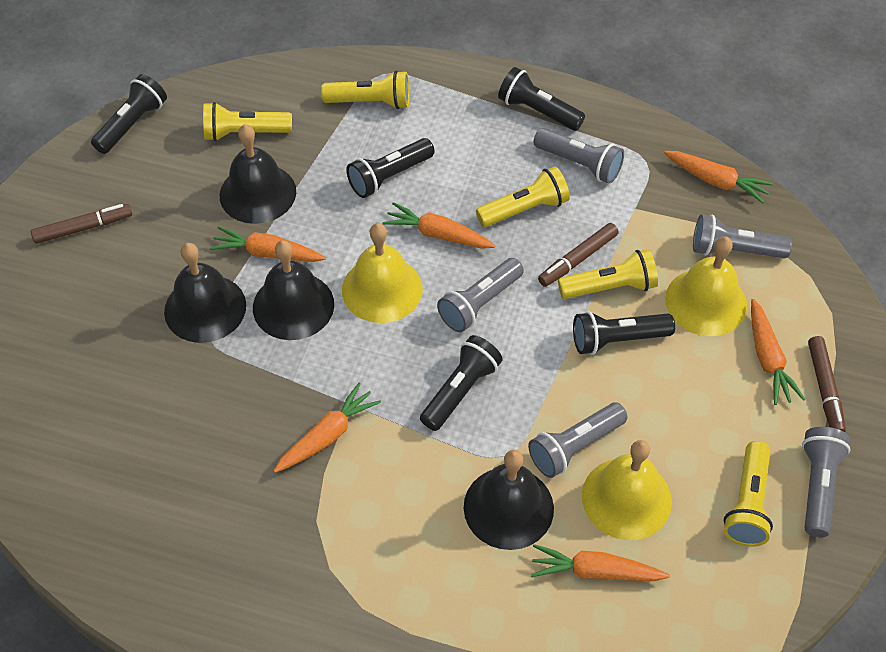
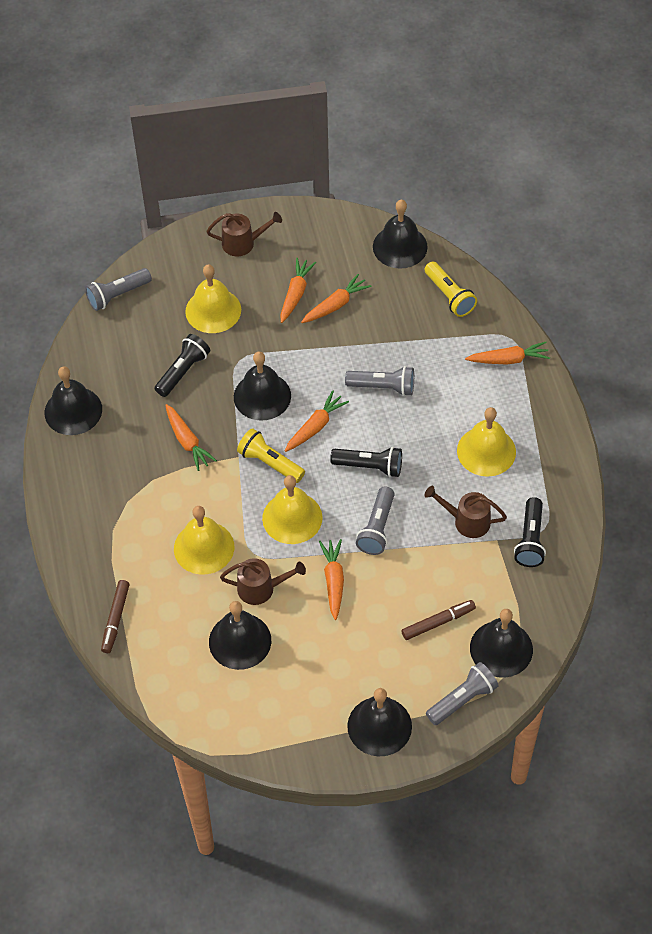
black bell: [164,243,246,343] [220,124,296,224] [253,240,334,340] [464,450,554,550] = 4 -> [45,366,102,435] [209,601,271,670] [234,352,291,420] [347,688,412,756] [373,200,428,269] [470,609,533,678] = 6
black flashlight: [91,74,167,154] [346,138,435,198] [420,335,503,431] [498,67,585,131] [573,311,675,355] = 5 -> [154,334,210,397] [330,447,402,477] [514,497,546,567] = 3
brown marker: [31,204,132,244] [538,223,619,287] [808,336,846,432] = 3 -> [101,580,130,653] [401,600,476,640] = 2
brown watering can: none = 0 -> [207,212,282,256] [220,558,306,605] [425,486,507,538] = 3
grey flashlight: [437,258,524,332] [528,402,628,478] [534,128,624,184] [693,214,792,258] [802,427,850,537] = 5 -> [85,268,152,311] [345,366,414,396] [356,487,395,555] [426,662,498,725] = 4
yellow bell: [342,223,423,323] [582,440,672,540] [665,236,747,336] = 3 -> [174,506,234,575] [185,264,241,333] [262,475,323,544] [457,407,516,477] = 4
yellow flashlight: [203,102,292,141] [321,71,410,109] [476,166,570,227] [558,249,658,299] [724,441,773,547] = 5 -> [237,428,305,483] [424,262,477,317] = 2

